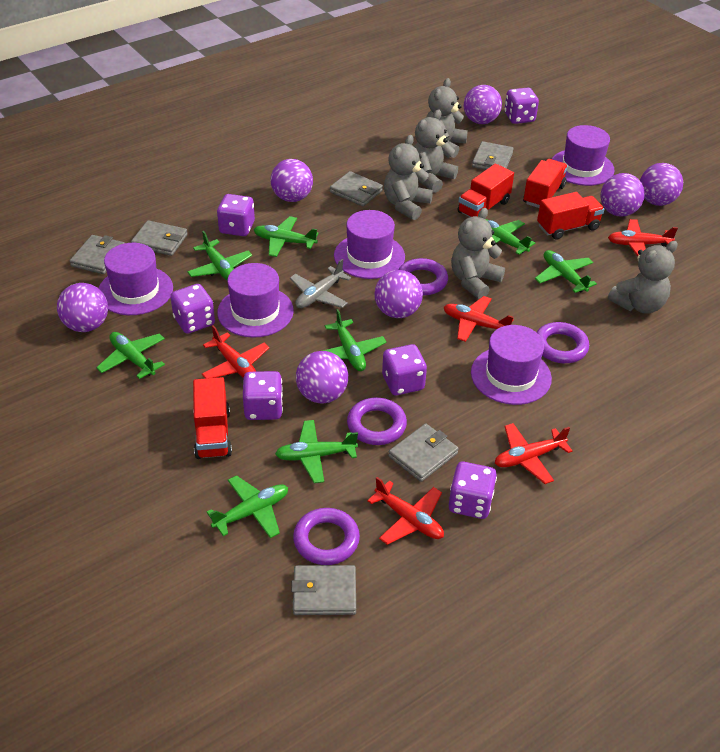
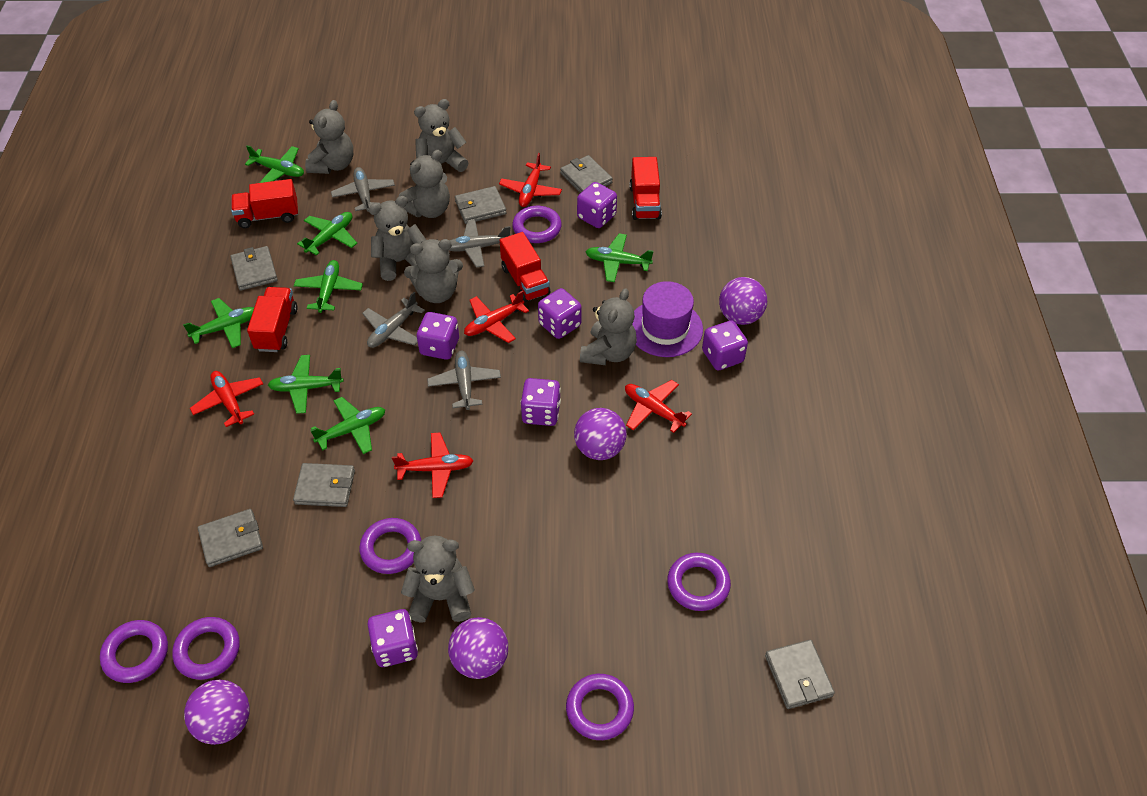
green plane: [96,332,165,379] [187,231,252,280] [207,475,288,538] [254,216,319,257] [275,420,358,483] [323,309,386,371] [485,219,535,255] [535,250,597,293] = 8 -> [183,298,254,348] [245,145,304,183] [268,355,344,414] [294,260,363,313] [297,212,357,256] [310,397,385,454] [586,233,653,282] = 7
grey plane: [290,259,351,308] = 1 -> [331,167,395,212] [362,292,425,348] [427,351,501,410] [449,220,510,267] = 4
grey teddy bear: [384,135,433,220] [414,110,458,193] [426,78,468,158] [451,208,505,299] [608,241,678,314] = 5 -> [305,100,353,174] [369,196,426,281] [399,150,450,218] [401,535,475,623] [404,239,463,303] [414,99,468,172] [580,288,637,365] = 7
purple ball: [57,283,108,332] [271,159,313,202] [296,351,348,403] [374,270,423,318] [464,85,502,124] [601,173,645,216] [640,163,683,206] = 7 -> [184,680,250,745] [448,617,508,679] [574,408,627,460] [719,277,767,325] = 4
purple hat: [99,243,173,315] [217,263,294,338] [334,210,405,279] [471,325,552,405] [552,125,615,186] = 5 -> [632,281,703,357] = 1
purple ring: [293,508,360,565] [347,397,407,445] [399,258,448,295] [537,322,589,363] = 4 -> [100,620,168,683] [172,617,240,680] [359,518,421,574] [512,206,562,243] [566,674,634,740] [667,553,731,611] = 6

